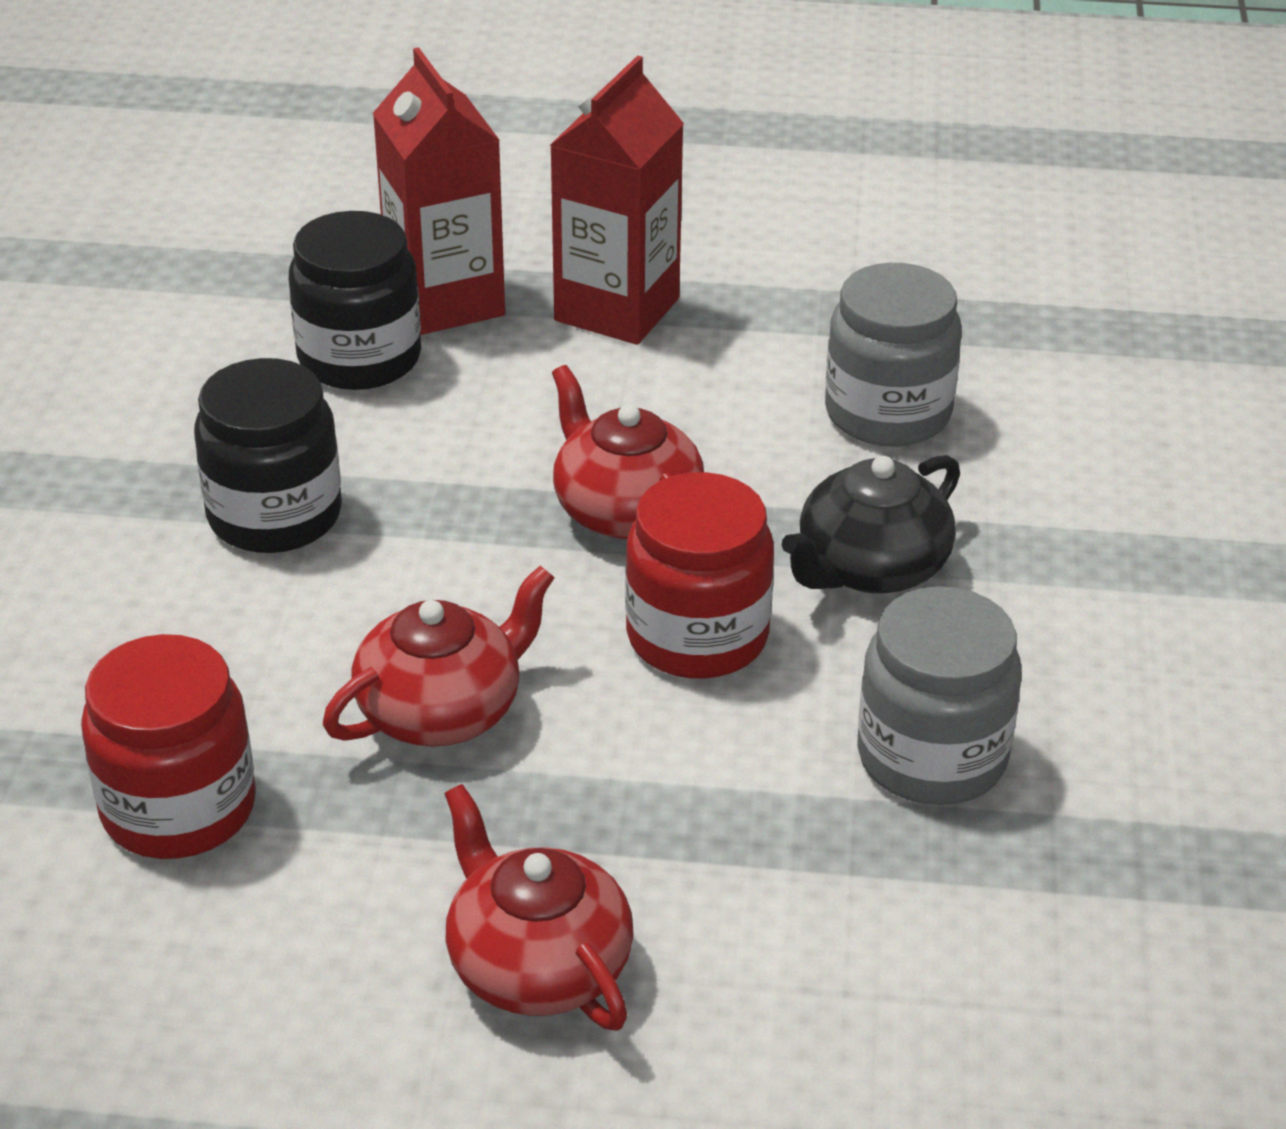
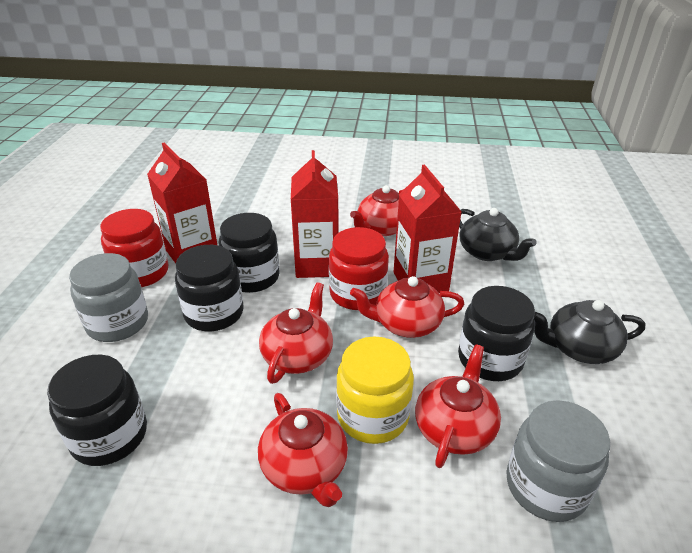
black jar: [194,358,342,553] [289,211,421,390] = 2 -> [47,355,147,466] [175,245,244,331] [219,213,280,293] [458,286,535,381] = 4
black teapot: [782,455,960,593] = 1 -> [459,208,537,261] [534,300,645,364] = 2
red carton: [373,47,505,335] [550,55,684,345] = 2 -> [147,142,217,263] [291,150,339,278] [394,165,462,293] = 3
red teapot: [323,566,555,747] [444,784,634,1031] [552,365,704,539] = 3 -> [258,393,348,507] [259,282,333,384] [350,185,404,236] [350,276,464,338] [415,344,501,468] = 5
yellow jar: none = 0 -> [336,336,414,444] = 1

